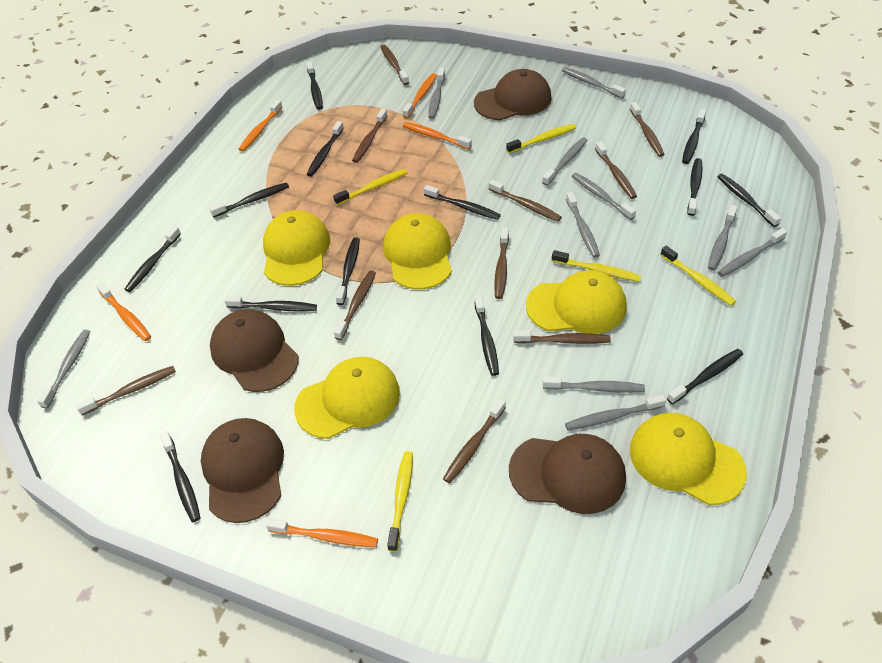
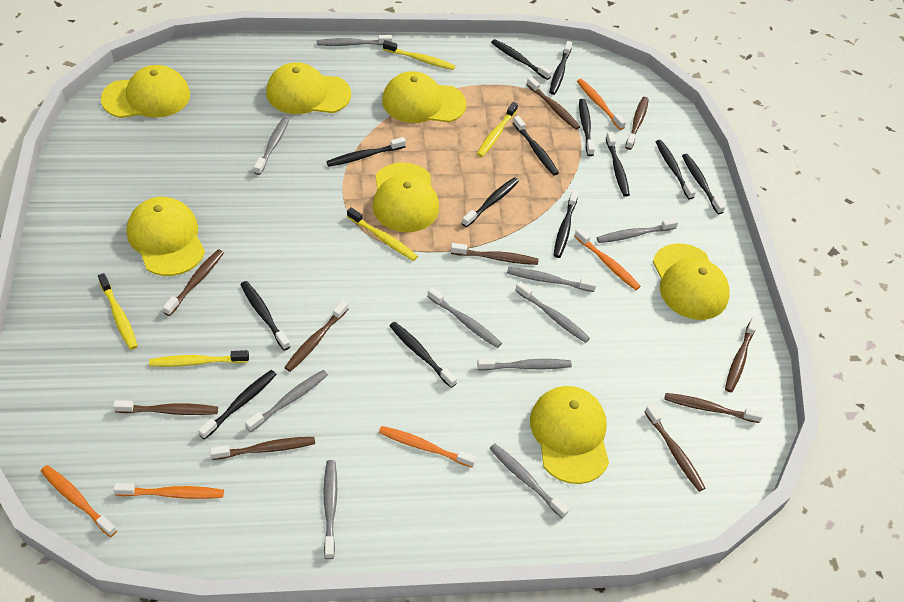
brown cap: [201,418,284,523] [210,309,299,392] [474,69,552,121] [509,434,626,514] = 4 -> none = 0
yellow cap: [263,210,330,286] [294,357,400,439] [383,213,452,290] [526,270,627,334] [630,413,747,505] = 5 -> [101,65,190,118] [127,197,205,276] [266,62,351,114] [373,162,439,232] [382,71,467,123] [530,386,609,484] [653,243,730,320] = 7

